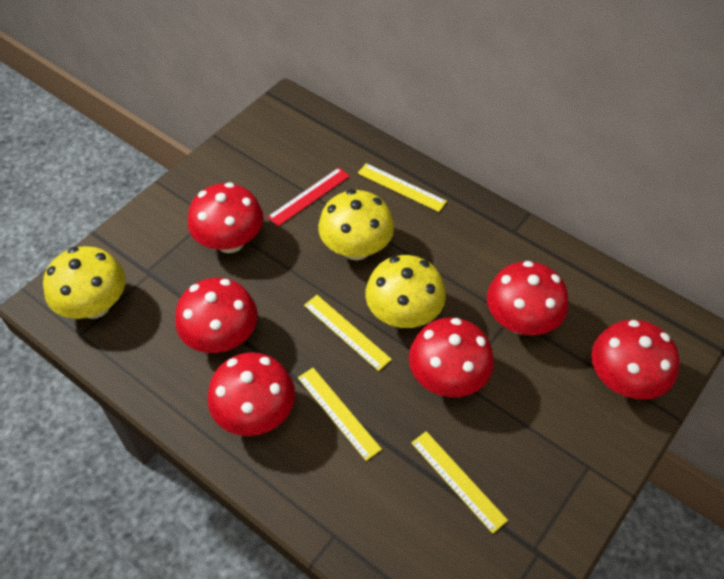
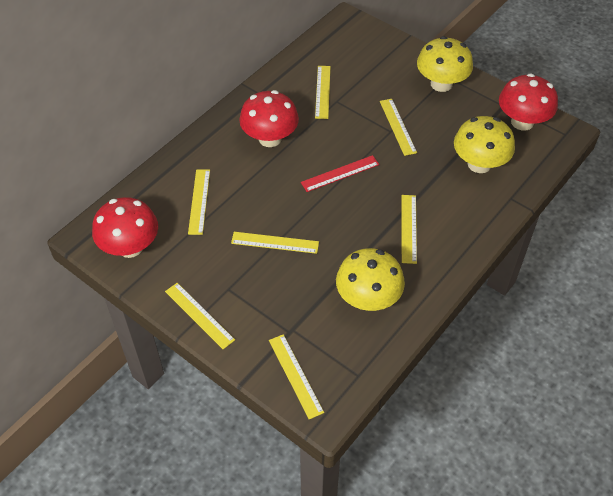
red mushroom: [175,278,258,353] [188,182,263,253] [208,352,295,436] [409,318,494,397] [487,261,568,335] [591,320,679,400] = 6 -> [92,197,158,258] [239,90,299,147] [499,73,558,131] = 3
yellow ruler: [298,368,382,461] [304,295,392,371] [358,163,447,212] [411,431,508,534] = 4 -> [165,283,235,349] [188,169,210,235] [231,232,319,254] [269,334,324,419] [315,66,331,119] [380,99,417,156] [402,195,417,264] = 7

